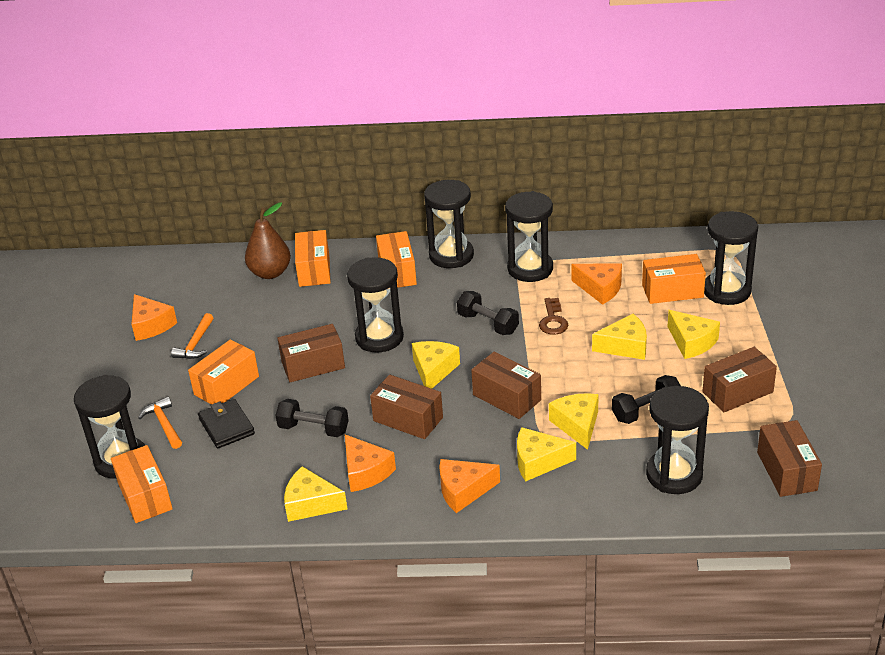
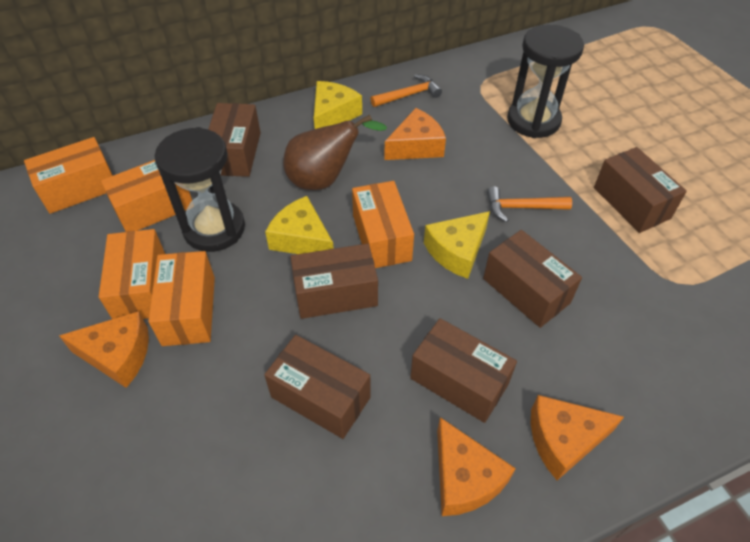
black dumbbell: [275,399,349,437] [457,291,519,335] [612,375,681,424] = 3 -> none = 0
black hourglass: [74,375,145,479] [347,257,404,352] [424,180,474,268] [505,191,553,282] [646,386,709,494] [704,211,758,305] = 6 -> [155,127,245,252] [507,25,584,138] = 2
black wallet: [198,399,255,448] = 1 -> none = 0
brown box: [277,324,345,382] [370,375,443,439] [471,352,541,419] [702,347,777,412] [757,420,822,497] = 5 -> [208,103,261,177] [264,335,371,439] [290,243,378,319] [410,318,517,423] [483,230,582,328] [594,147,687,233] = 6
brown key: [539,298,568,335] = 1 -> none = 0
yellow cheese: [284,466,347,522] [412,341,460,389] [517,427,576,481] [549,393,599,450] [592,314,647,360] [668,310,720,359] = 6 -> [265,196,334,254] [314,81,362,129] [424,211,490,279] = 3

